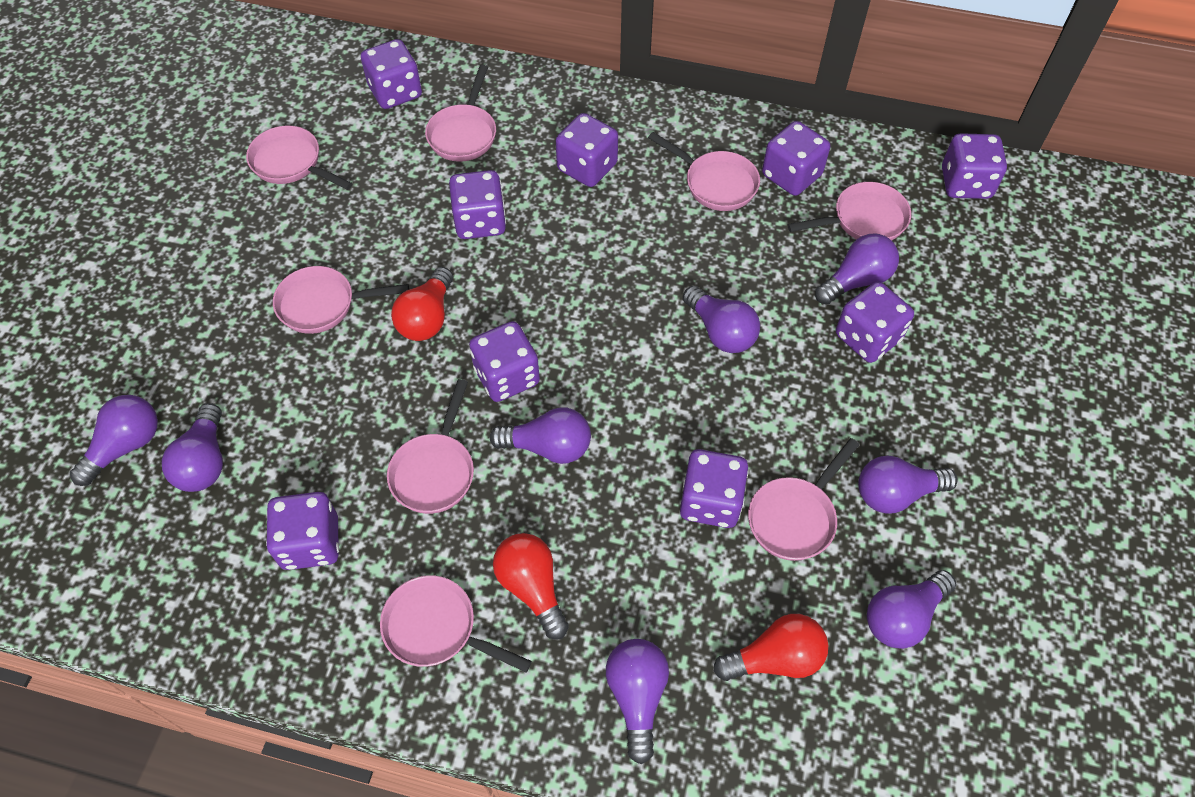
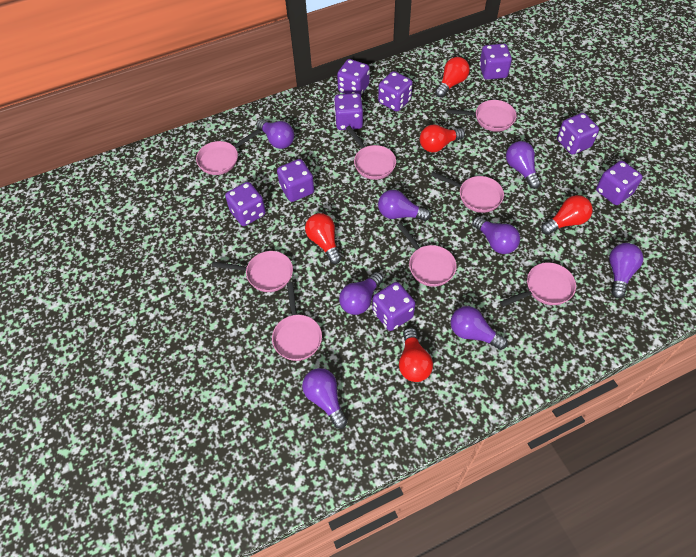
red light bulb: [391,267,453,341] [493,533,569,640] [714,614,828,681] = 3 -> [305,213,341,264] [399,328,433,382] [420,124,465,152] [435,57,470,97] [541,195,593,235] = 5

